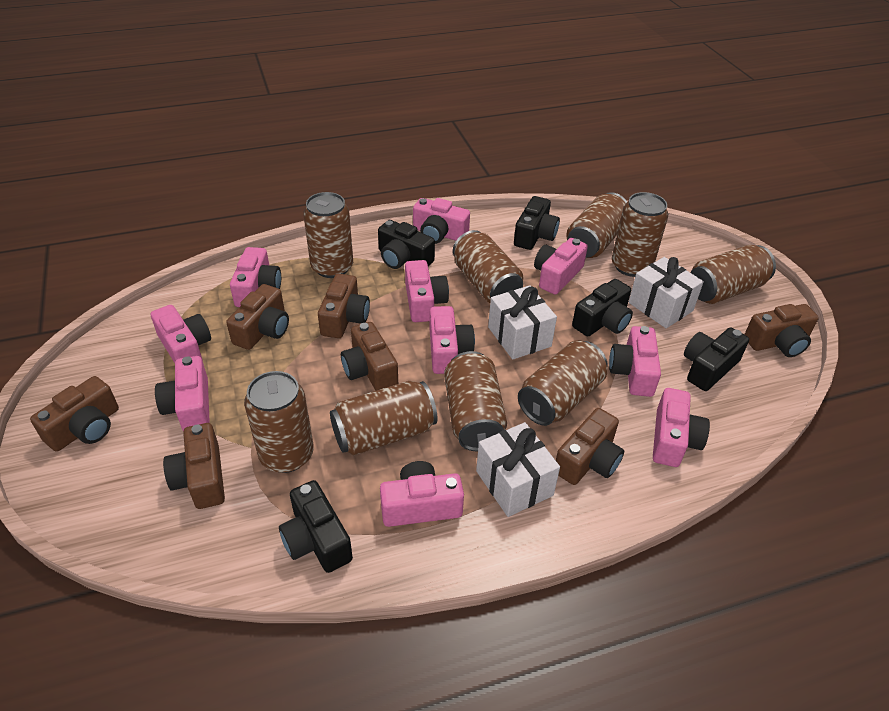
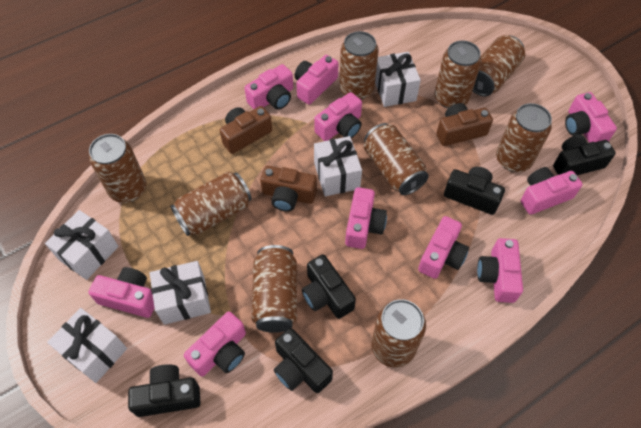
brown camera: [30,376,119,452] [163,423,225,509] [226,284,289,350] [318,274,370,338] [341,322,398,391] [556,408,624,485] [744,304,819,357] = 7 -> [220,106,272,154] [260,166,317,212] [437,103,493,146] = 3
white gift: [476,422,560,517] [488,285,557,359] [629,257,704,328] = 3 -> [45,210,119,280] [47,308,127,383] [150,261,211,325] [314,136,362,197] [375,52,421,107] = 5

